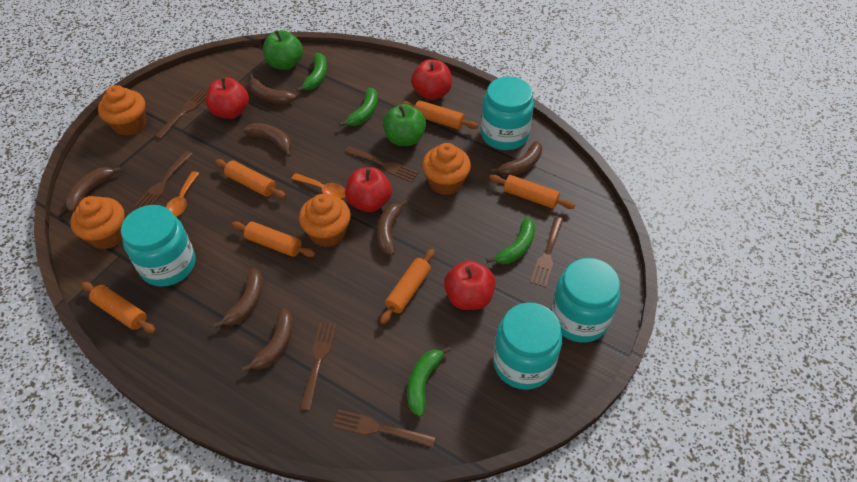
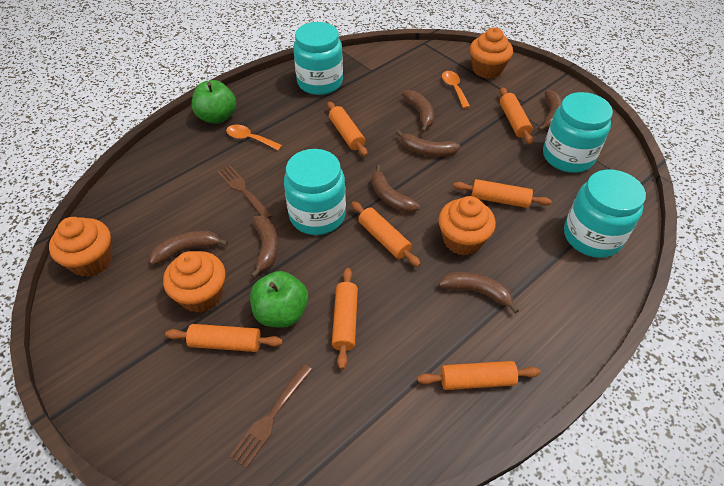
brown fork: [135,151,192,208] [155,89,207,139] [300,322,337,411] [333,409,435,447] [345,146,418,183] [530,217,564,288] = 6 -> [217,165,273,219] [230,364,312,468] = 2
green banana: [296,53,327,92] [339,88,378,127] [407,346,451,417] [486,217,535,264] = 4 -> none = 0
orange rolling pin: [81,282,156,333] [215,159,286,198] [231,221,315,257] [380,249,435,324] [401,100,478,129] [489,175,575,209] = 6 -> [165,324,283,352] [327,101,368,156] [332,268,358,370] [351,201,421,267] [417,361,541,390] [453,179,552,208] [500,87,533,145] = 7
red apple: [206,77,249,119] [345,167,392,212] [411,59,452,100] [444,260,496,310] = 4 -> none = 0

